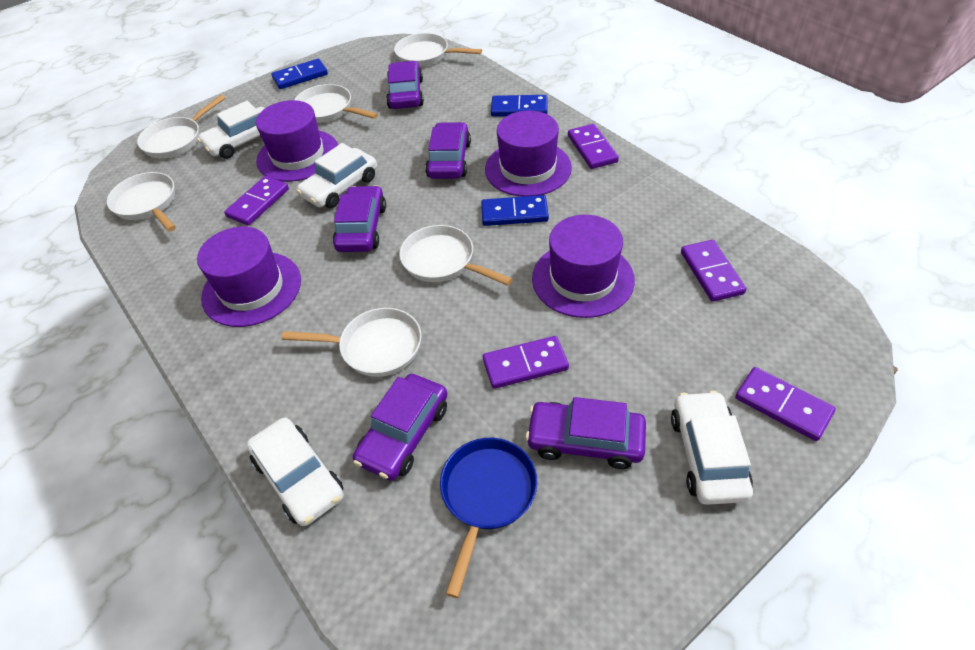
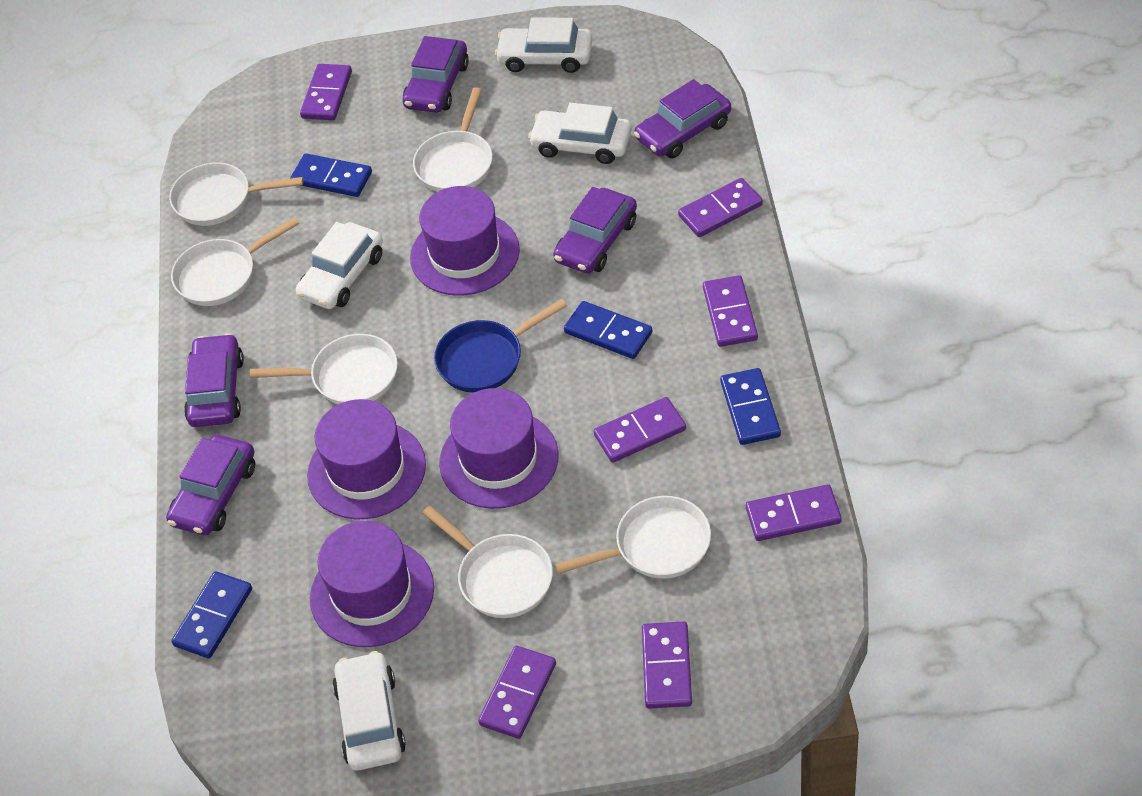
blue domino: [271,59,328,89] [481,195,549,226] [491,95,548,117] = 3 -> [171,571,252,658] [290,153,372,197] [564,301,652,359] [720,368,781,445] = 4
purple domino: [224,176,289,226] [483,336,569,389] [568,124,619,169] [681,240,747,302] [735,367,836,441] = 5 -> [300,64,352,120] [478,646,556,739] [593,397,686,463] [642,621,692,709] [678,178,763,237] [703,275,758,347] [746,484,842,541] = 7

